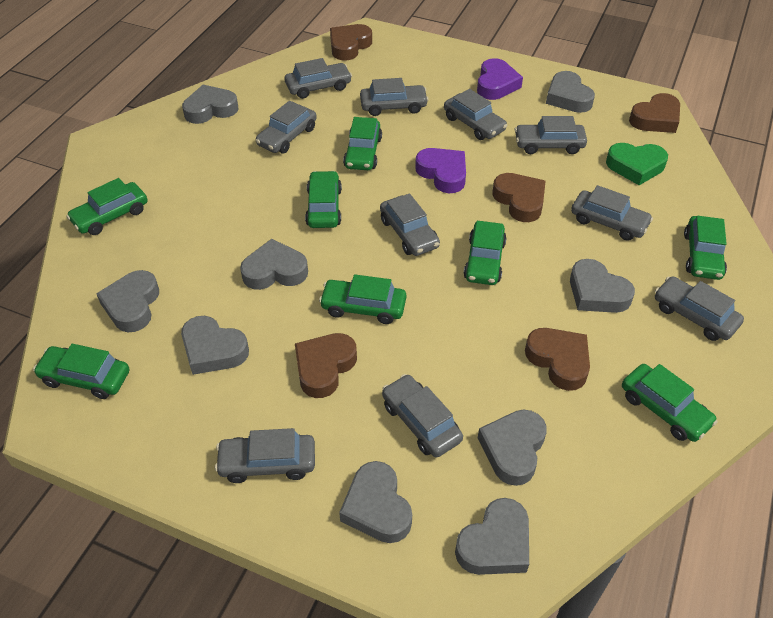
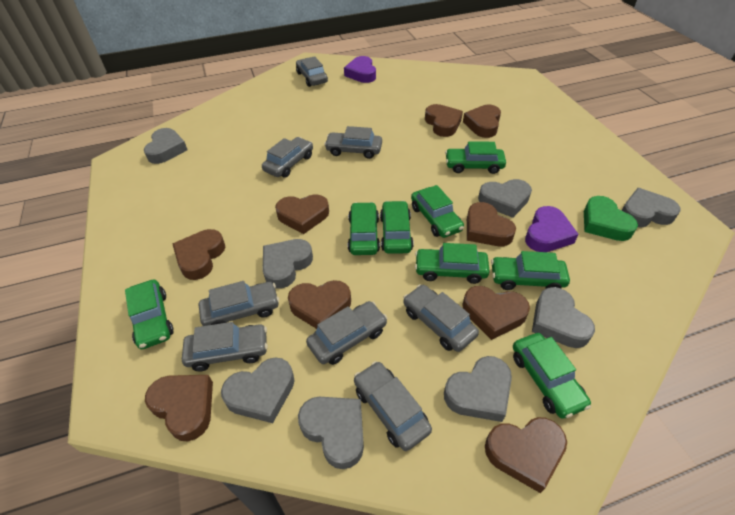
brown heart: [295,333,357,398] [330,24,372,60] [492,173,546,222] [525,328,590,391] [629,93,680,133] = 5 -> [145,375,213,441] [173,229,225,280] [275,194,329,234] [288,280,351,329] [425,104,463,137] [462,286,530,340] [463,105,501,138] [467,202,516,246] [485,417,567,493] = 9
grey car: [215,428,315,483] [255,101,317,153] [285,58,352,99] [360,78,429,116] [380,194,440,256] [382,374,463,457] [444,89,507,140] [515,116,587,154] [571,185,653,241] [655,276,744,341] = 10 -> [182,322,268,372] [199,281,279,326] [262,137,313,178] [296,56,328,87] [306,301,387,365] [324,126,382,159] [354,361,432,451] [403,284,479,352] = 8
grey heart: [96,270,159,332] [181,316,249,375] [182,85,239,124] [240,239,308,290] [339,461,412,543] [455,498,529,575] [478,410,547,486] [546,71,595,113] [570,259,635,313] = 9 -> [144,128,188,164] [221,358,295,423] [263,239,313,289] [298,397,364,469] [444,356,512,422] [478,179,532,218] [532,287,595,348] [622,188,681,227] = 8

